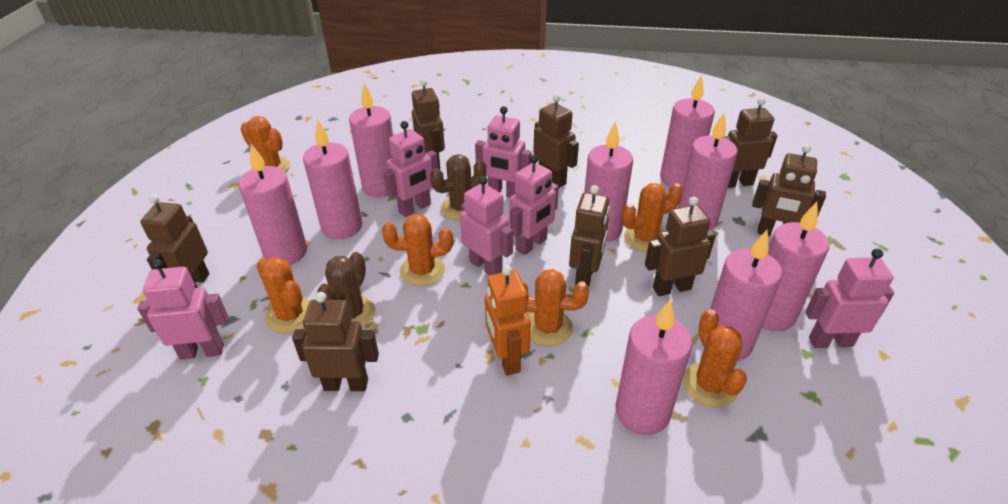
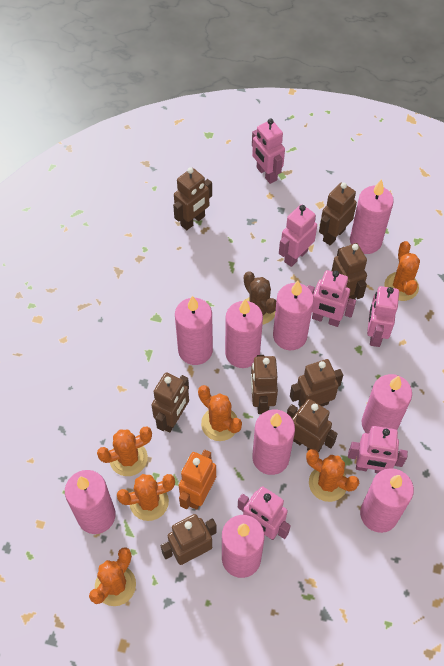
brown cactus: [317,252,375,328] [430,154,486,221] = 2 -> [244,271,276,325] = 1

